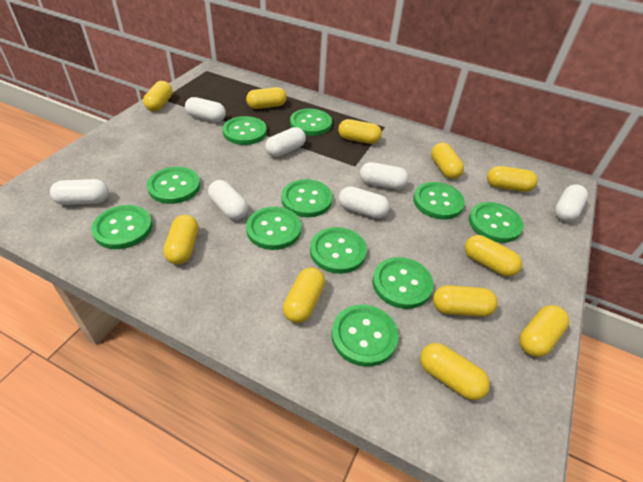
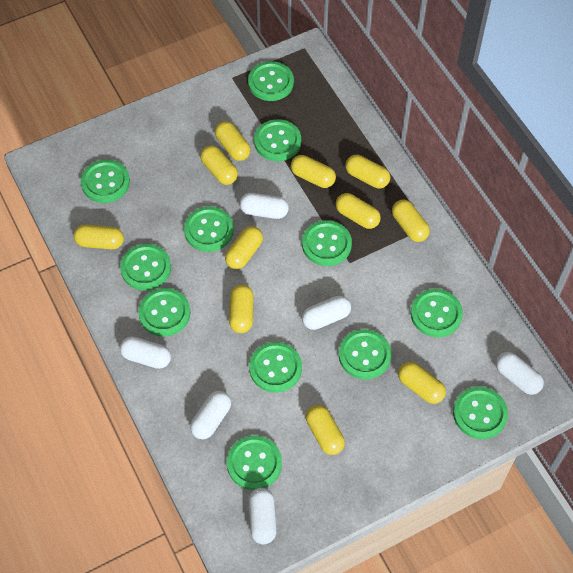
green button: [91,205,152,249] [147,167,200,204] [223,116,267,145] [246,207,301,250] [281,179,332,217] [290,109,332,136] [310,227,367,274] [331,305,399,367] [372,257,433,309] [413,182,465,219] [469,202,523,243] = 11 -> [81,160,130,203] [120,244,171,290] [138,288,190,337] [184,207,234,252] [227,436,282,490] [248,61,294,101] [249,342,302,393] [254,119,301,161] [302,220,352,266] [339,329,392,379] [411,289,463,337] [453,387,508,439] = 12
white capsule: [50,179,109,205] [185,97,226,122] [208,180,248,220] [265,127,306,157] [338,186,390,219] [360,162,409,190] [555,184,588,222] = 7 -> [120,337,171,369] [190,391,231,439] [240,193,289,219] [249,488,277,545] [302,296,351,330] [496,352,544,395] = 6

